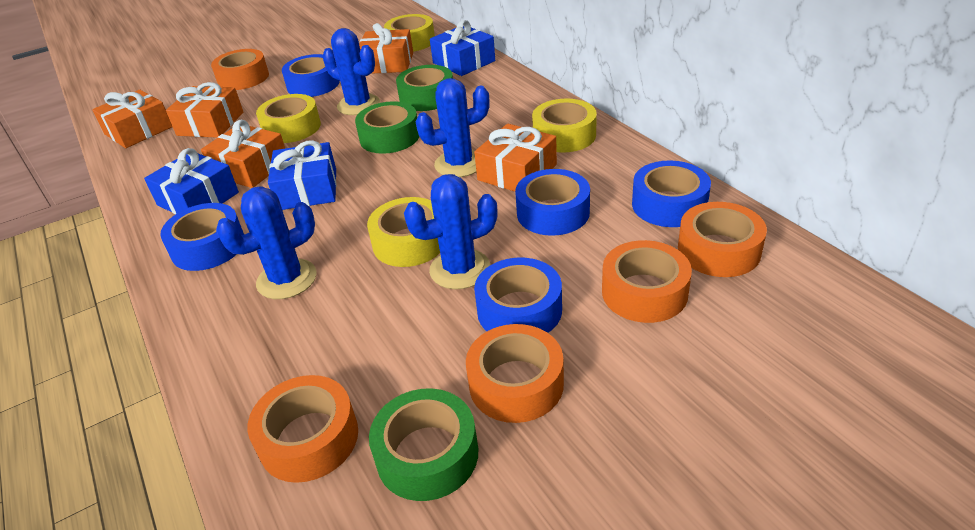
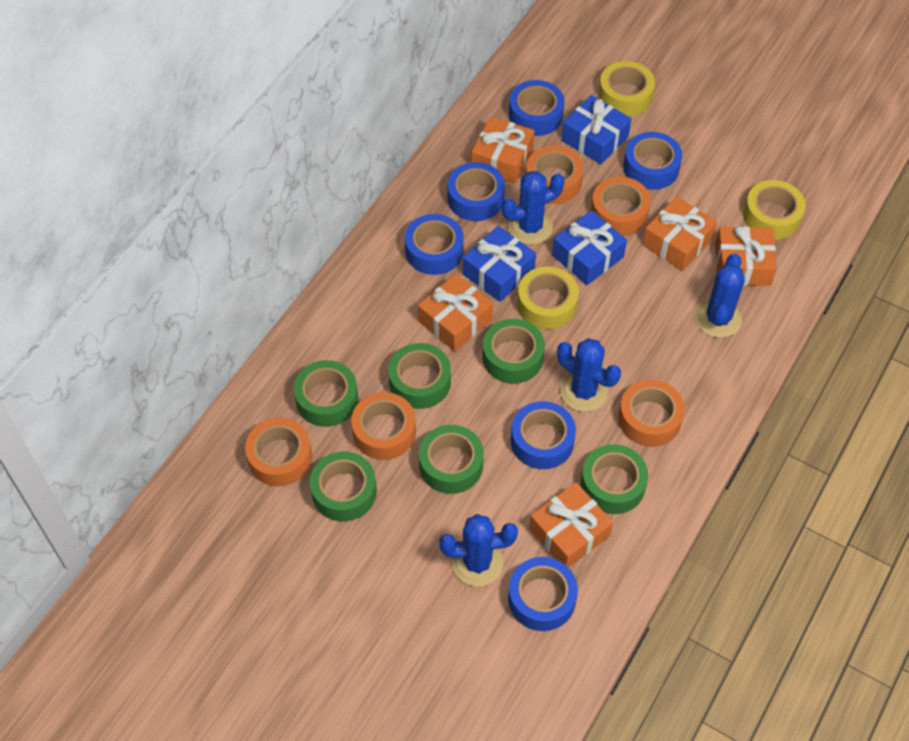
blue tape: [160,203,244,271] [282,54,340,97] [474,258,562,333] [515,169,590,236] [632,161,711,227] = 5 -> [405,214,464,275] [447,162,505,221] [508,557,578,631] [509,80,565,136] [511,401,576,469] [623,132,682,190] = 6
green tape: [355,101,420,154] [369,388,478,501] [396,65,453,111] = 3 -> [294,360,358,427] [310,452,377,522] [388,343,451,409] [419,425,484,494] [482,319,545,384] [581,444,648,514] = 6
yellow tape: [256,94,321,143] [367,197,440,267] [384,14,435,52] [532,99,597,153] = 4 -> [517,266,579,329] [598,61,655,116] [743,180,806,240] = 3

